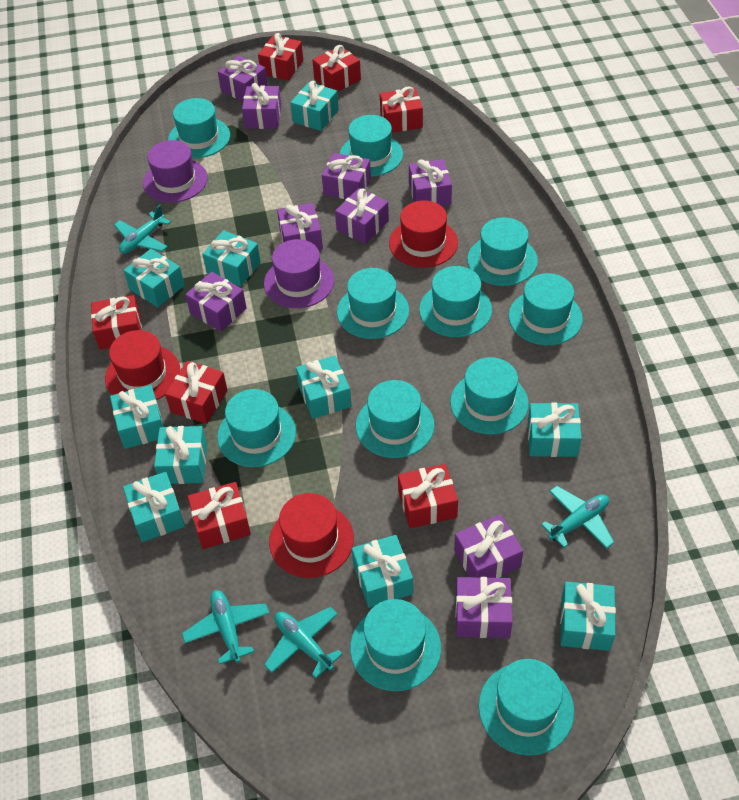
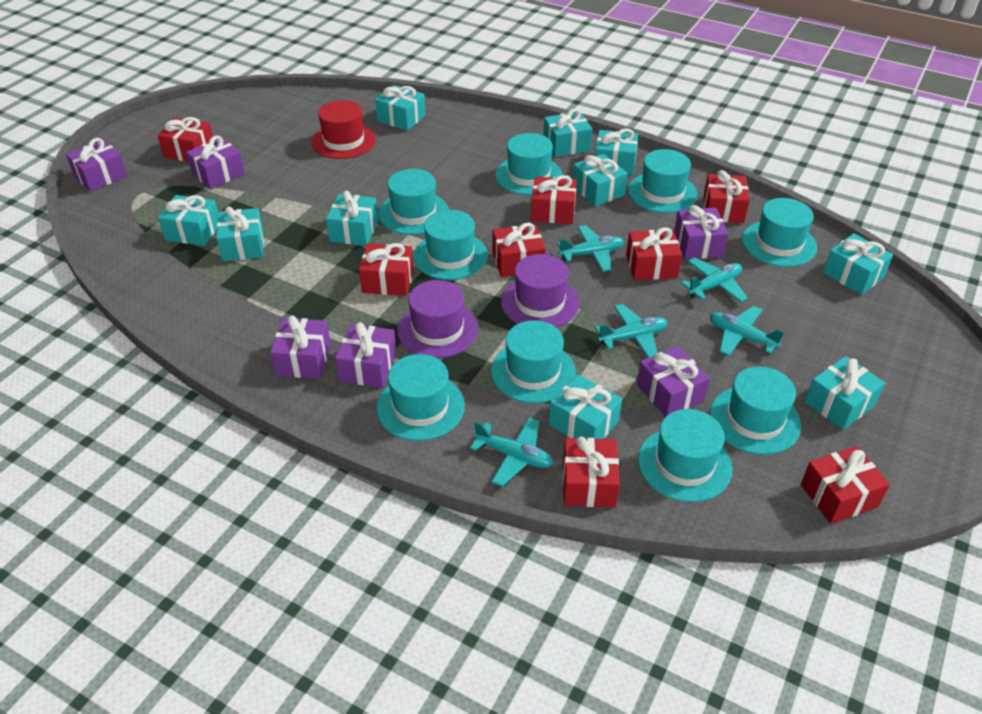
purple gift: [185,272,247,332] [218,56,268,101] [242,83,282,129] [277,203,323,250] [322,153,371,199] [335,188,389,244] [409,159,452,206] [454,515,523,578] [455,577,512,638] = 9 -> [66,138,127,192] [186,136,245,189] [270,316,331,379] [335,322,397,388] [637,346,710,417] [674,205,728,259] = 6
red gift: [91,295,142,350] [165,361,228,424] [188,482,251,549] [258,33,303,81] [312,45,361,92] [380,86,423,133] [398,464,458,528] = 7 -> [157,117,213,162] [359,243,414,296] [493,223,546,277] [531,175,577,224] [563,437,620,507] [626,227,682,280] [703,170,750,223] [801,446,890,524] = 8
red hat: [105,330,180,400] [269,493,354,578] [389,200,458,268] = 3 -> [311,100,376,159] = 1
turquoise hat: [168,98,230,158] [217,389,296,467] [337,268,409,339] [340,115,403,177] [350,599,441,691] [356,380,435,458] [419,266,492,337] [450,357,529,435] [467,217,538,286] [479,659,574,756] [508,273,583,345] = 11 -> [376,354,465,441] [378,169,449,235] [413,210,488,280] [491,320,576,403] [495,133,563,195] [628,149,697,213] [638,409,732,502] [710,366,801,455] [742,198,817,267] = 9
turquoise plane: [114,205,171,254] [182,590,269,664] [264,607,342,678] [541,486,614,549] = 4 -> [470,418,553,487] [557,225,624,272] [595,304,667,358] [681,257,748,302] [709,306,784,356] = 5

